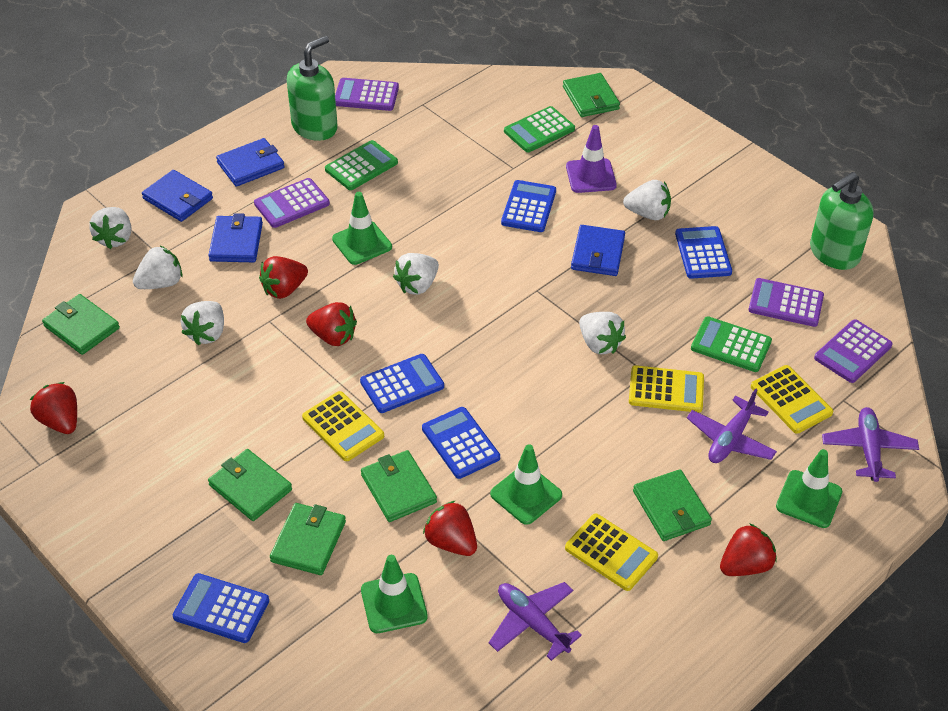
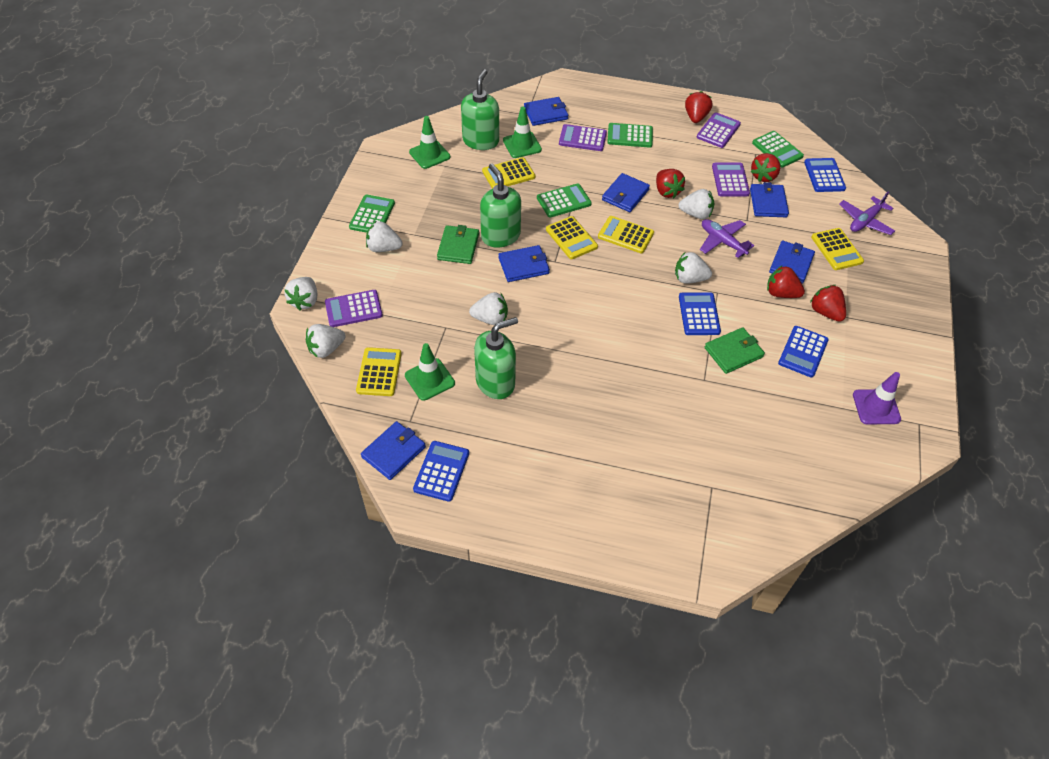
blue calculator: [173,573,269,643] [360,354,444,413] [422,407,500,479] [501,180,556,232] [675,226,732,279] = 5 -> [413,441,469,502] [679,292,721,335] [778,326,829,377] [804,158,846,192] = 4
blue wallet: [142,170,213,222] [208,213,263,262] [216,138,284,187] [571,225,625,276] = 4 -> [361,421,426,480] [498,245,550,282] [524,97,568,126] [602,173,650,212] [750,182,789,217] [769,241,815,284] = 6
green calculator: [325,140,398,190] [504,106,575,152] [691,316,772,372] = 3 -> [349,194,395,233] [537,183,592,218] [607,123,653,148] [752,131,804,168] = 4
green soap dispenser: [287,36,338,141] [810,172,874,270] = 2 -> [461,69,499,150] [474,317,518,399] [480,164,521,247] = 3
green traffic cone: [332,192,392,265] [361,555,428,633] [490,444,562,525] [776,449,842,528] = 4 -> [405,343,455,401] [409,116,450,169] [503,107,542,158] = 3
green wallet: [42,294,120,355] [208,449,292,521] [270,503,346,575] [361,450,437,522] [563,73,620,117] [633,470,712,541] = 6 -> [437,225,479,264] [705,327,765,374] = 2
purple plane: [489,582,582,661] [687,388,777,463] [822,407,919,482] = 3 -> [700,219,754,258] [839,191,895,235] = 2
yellow calculator: [302,391,384,461] [565,513,658,591] [629,365,704,413] [751,365,833,434] = 4 -> [356,347,402,396] [482,157,535,189] [546,216,598,259] [598,216,654,253] [811,228,864,270] = 5

